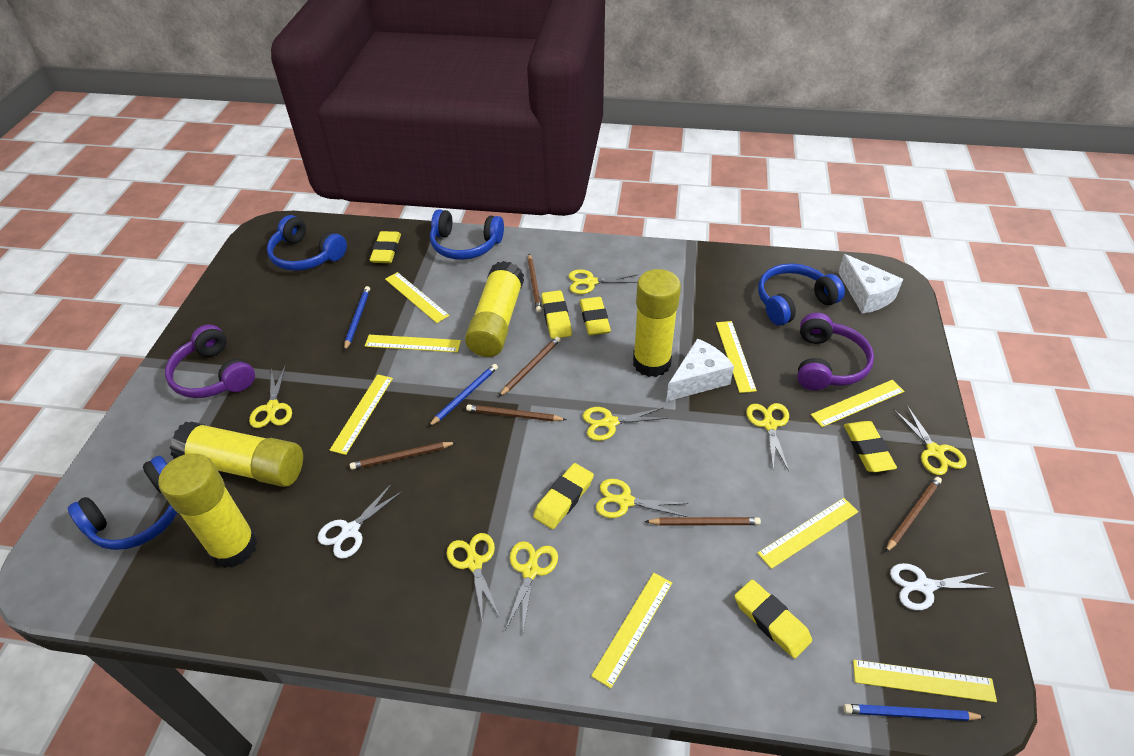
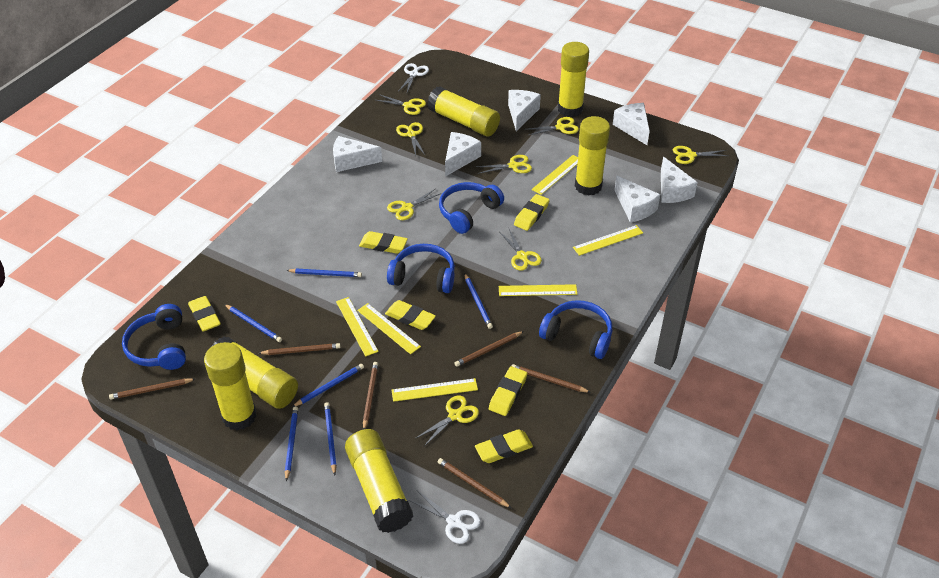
blue pencil: [344,286,370,351] [428,364,498,427] [844,704,985,721] = 3 -> [224,304,282,342] [285,406,298,482] [286,268,362,277] [292,364,364,407] [324,402,337,475] [464,273,493,329] = 6
purple headphones: [165,324,255,398] [797,313,874,390] = 2 -> none = 0
white cheese: [666,338,734,402] [838,254,903,314] = 2 -> [333,136,382,172] [445,132,481,177] [508,90,541,131] [613,103,650,145] [614,176,660,223] [661,157,698,203] = 6
yellow glue stick: [158,453,258,568] [170,421,303,487] [465,261,524,357] [633,269,681,377] = 4 -> [204,342,257,430] [210,336,298,409] [345,429,413,533] [427,86,500,136] [558,42,589,117] [575,116,610,196] = 6
yellow ruler: [329,374,393,455] [365,335,461,352] [385,272,450,323] [591,573,672,688] [716,321,757,393] [757,498,858,569] [811,380,904,427] [853,660,997,702] = 8 -> [336,297,379,357] [357,303,421,354] [391,378,478,402] [499,284,577,296] [532,155,578,195] [573,225,643,256] = 6

